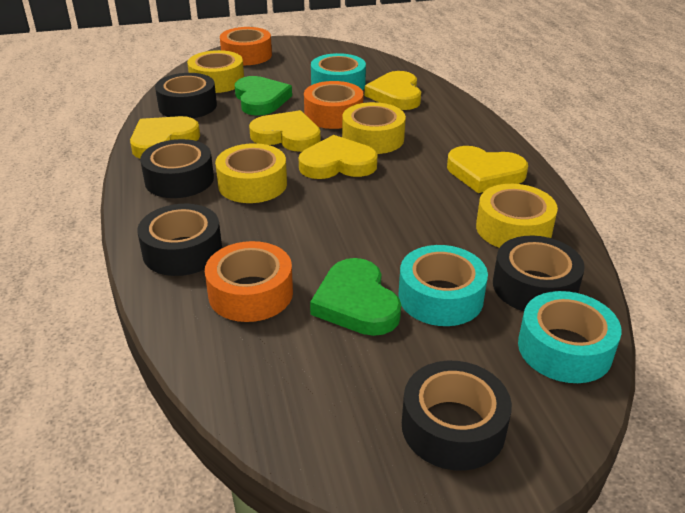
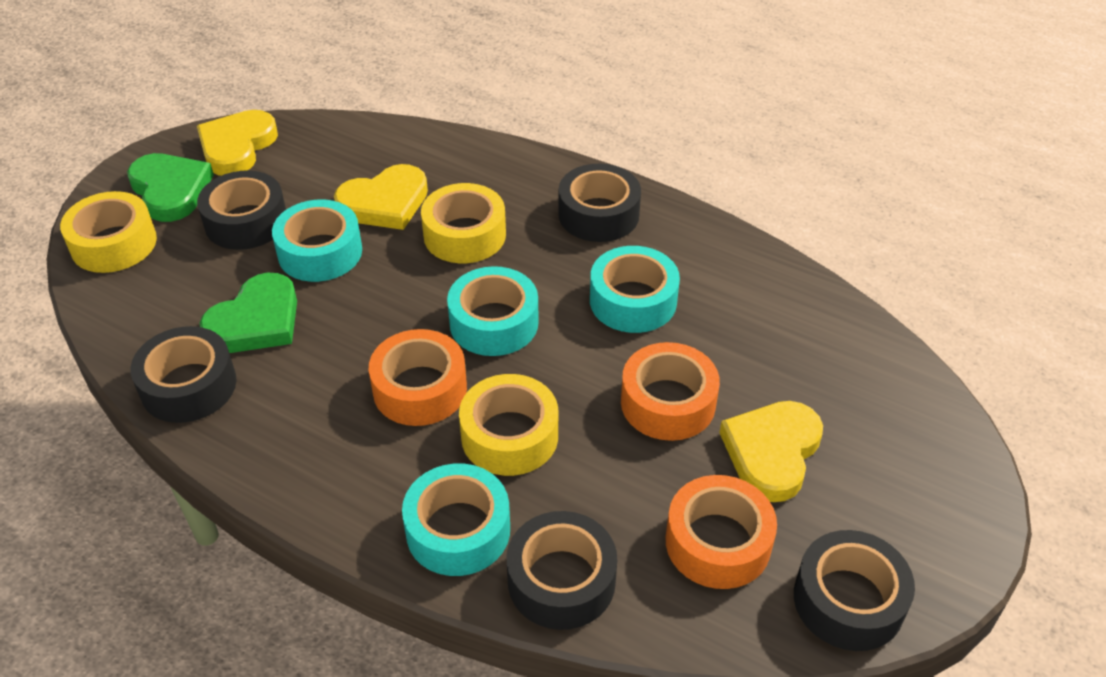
turquoise tape: [311,53,366,90] [399,245,488,326] [518,291,622,383] = 3 -> [272,200,362,282] [402,463,510,576] [447,266,539,356] [590,246,680,333] = 4
yellow heart: [130,116,200,158] [249,110,321,152] [299,135,378,179] [365,71,421,110] [447,146,528,193] = 5 -> [197,110,278,176] [334,164,428,230] [719,401,823,502] = 3
yellow tape: [187,50,244,93] [215,143,287,203] [342,102,406,154] [476,184,558,248] = 4 -> [60,191,157,273] [421,183,506,263] [459,374,558,476] = 3

